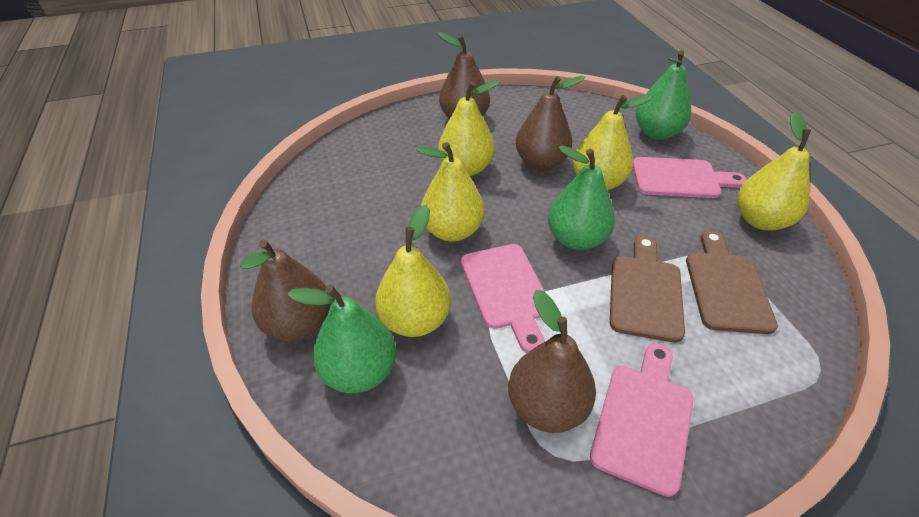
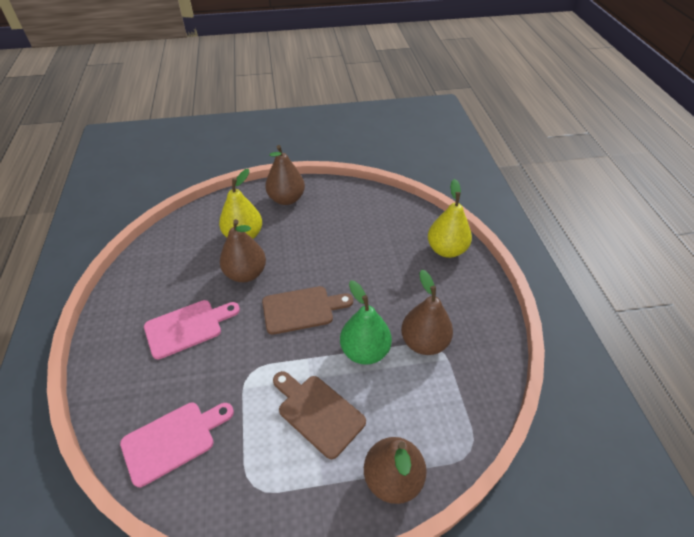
green pear: [287,285,396,393] [548,145,615,250] [636,50,691,140] = 3 -> [340,280,392,365] = 1
pink cutting board: [461,244,545,353] [590,343,694,497] [633,157,747,198] = 3 -> [120,402,234,487] [144,300,240,359] = 2
yellow pear: [375,204,451,337] [416,142,485,242] [438,80,500,176] [573,94,653,190] [737,111,811,231] = 5 -> [219,169,262,239] [428,179,472,258] = 2

